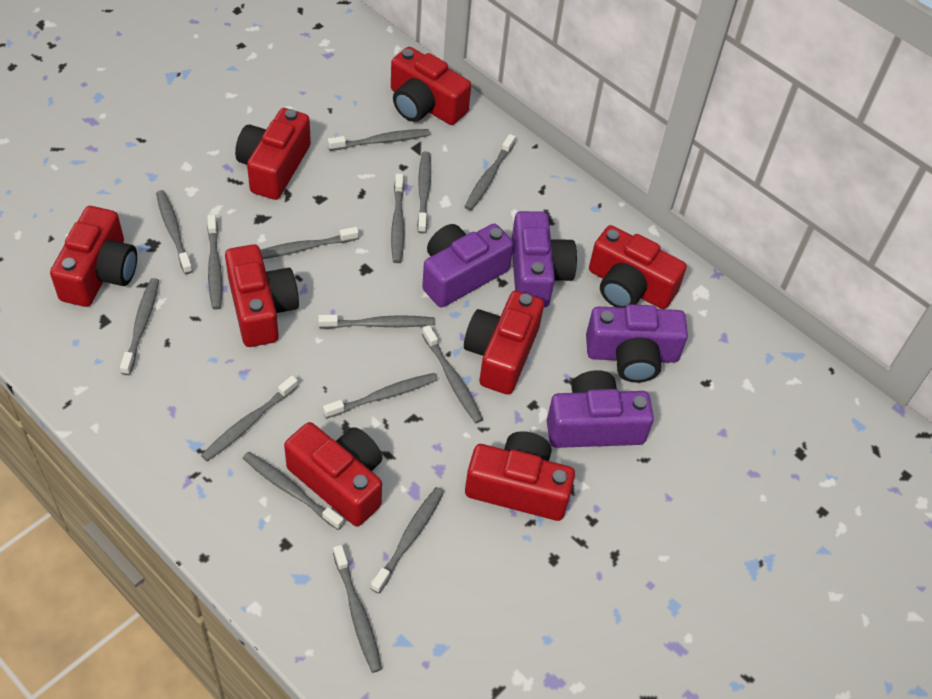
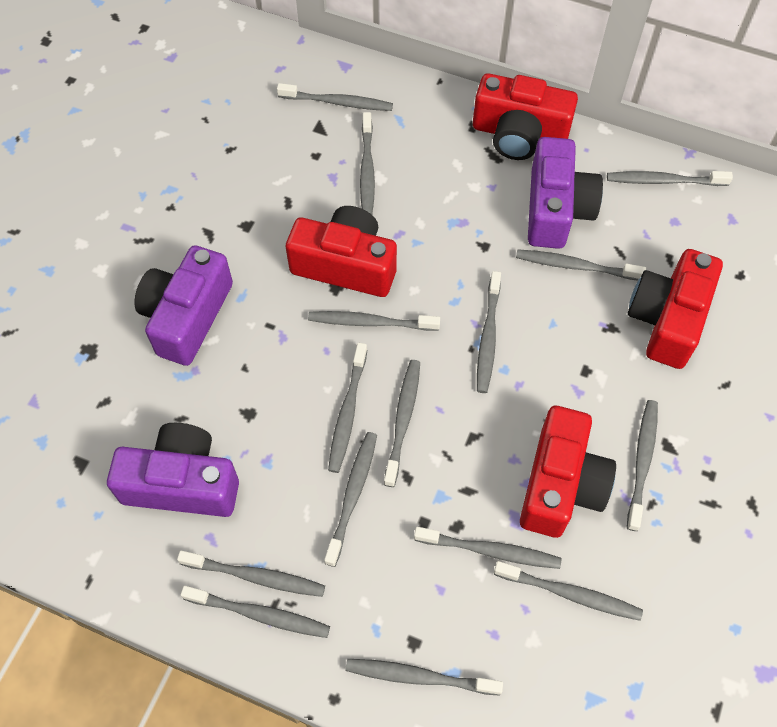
purple camera: [422,224,514,308] [511,211,577,307] [547,370,654,448] [586,304,688,383] = 4 -> [107,423,239,517] [134,246,233,366] [528,137,603,249] = 3
red camera: [50,206,137,307] [225,244,299,347] [235,108,311,200] [284,422,382,527] [391,47,471,125] [464,291,544,395] [465,431,575,521] [589,225,687,309] = 8 -> [286,206,397,297] [473,73,578,160] [520,406,616,538] [628,249,723,369] = 4

